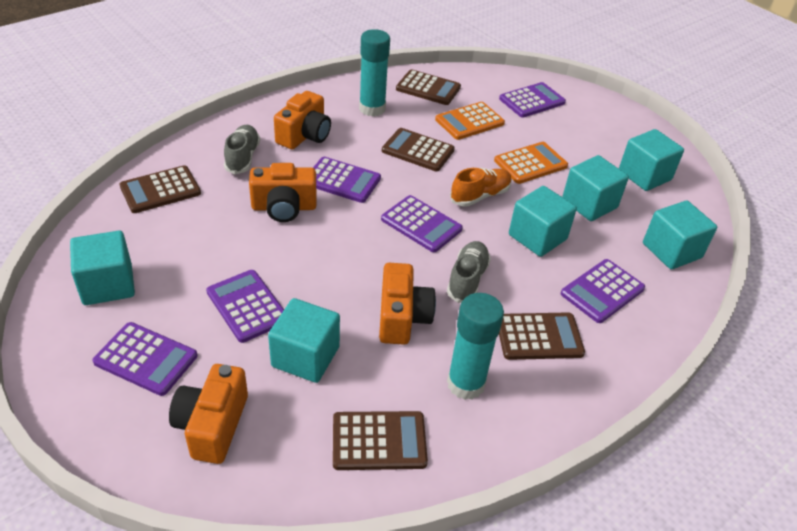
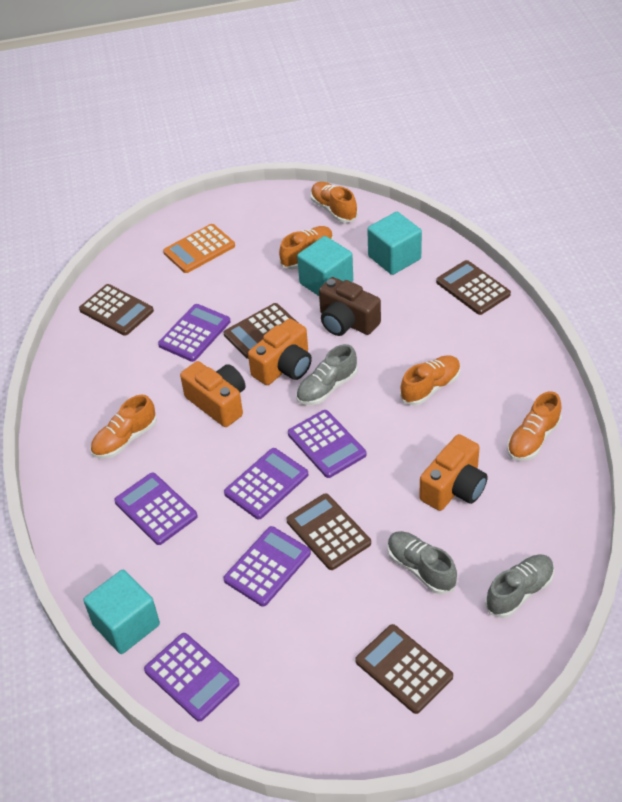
brown camera: none = 0 -> [319,277,381,336] = 1
grey shoe: [224,125,260,174] [447,241,491,303] = 2 -> [296,344,358,405] [387,531,457,595] [485,554,554,618] = 3
orange calculator: [435,102,505,140] [494,142,568,184] = 2 -> [163,224,235,273] = 1
orange camera: [169,364,248,464] [249,163,317,222] [274,91,331,149] [379,263,436,345] = 4 -> [180,361,245,427] [248,318,312,385] [419,434,488,511] = 3
orange shoe: [450,168,512,207] = 1 -> [90,395,157,459] [279,226,333,270] [311,182,358,223] [400,355,460,406] [507,391,562,461] = 5
turquoise cube: [70,231,135,305] [268,298,340,383] [509,186,577,257] [562,155,629,221] [619,129,684,191] [643,201,717,269] = 6 -> [83,570,160,654] [297,236,353,296] [367,212,422,275] = 3
turquoise glue stick: [359,29,390,116] [447,293,504,400] = 2 -> none = 0

